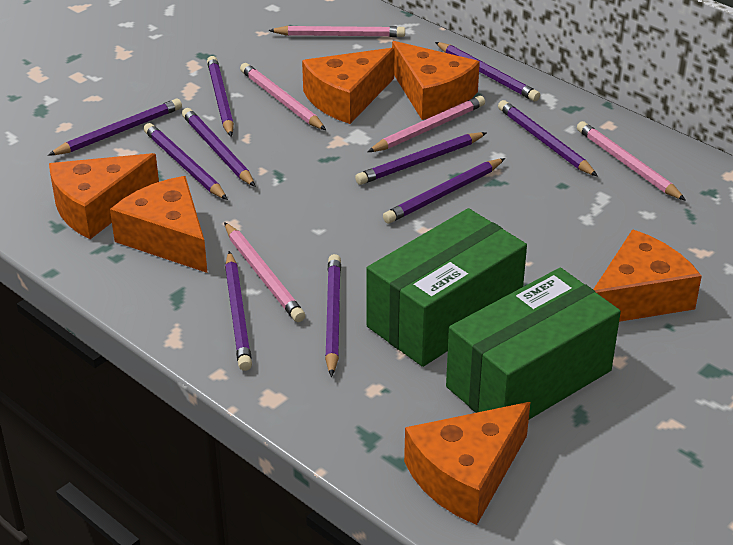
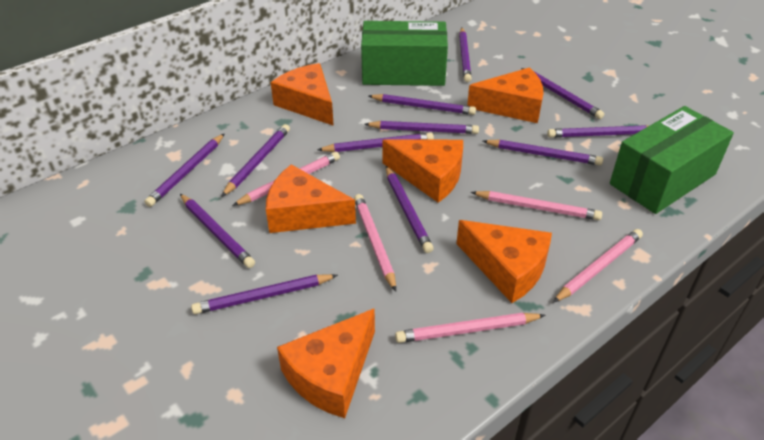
purple pencil: [48,99,182,156] [144,123,228,200] [182,108,256,187] [207,56,234,137] [225,251,252,371] [325,254,341,377] [355,132,487,185] [383,158,505,224] [435,42,540,101] [498,100,598,177] = 10 -> [145,133,225,207] [180,194,255,268] [191,274,338,314] [221,124,290,197] [317,133,434,152] [365,121,479,134] [369,94,476,115] [386,166,433,253] [459,28,472,82] [483,140,603,166] [521,68,604,119] [547,125,648,138] = 12

